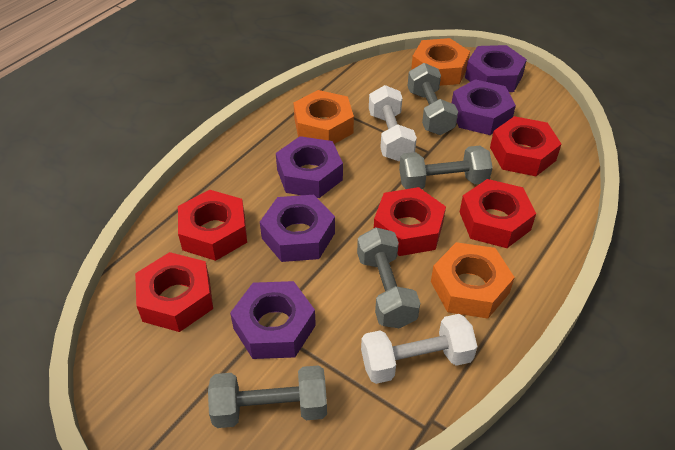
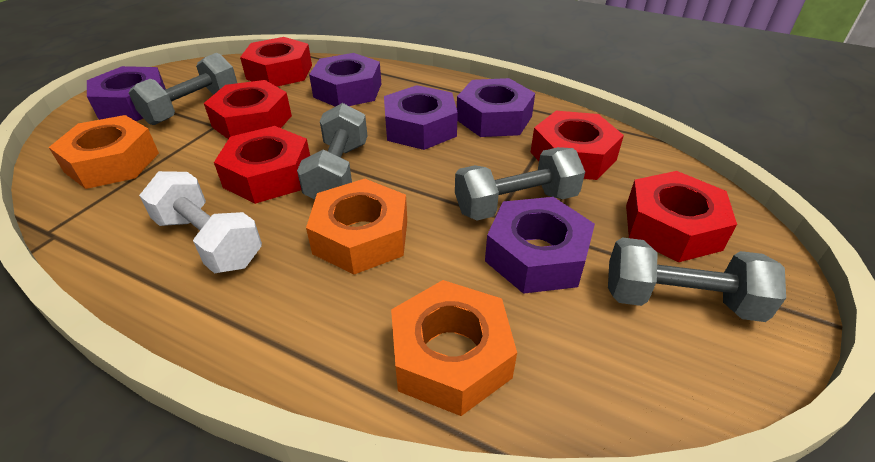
white dumbbell: [361,314,478,384] [369,85,417,161] = 2 -> [139,171,262,273] = 1

